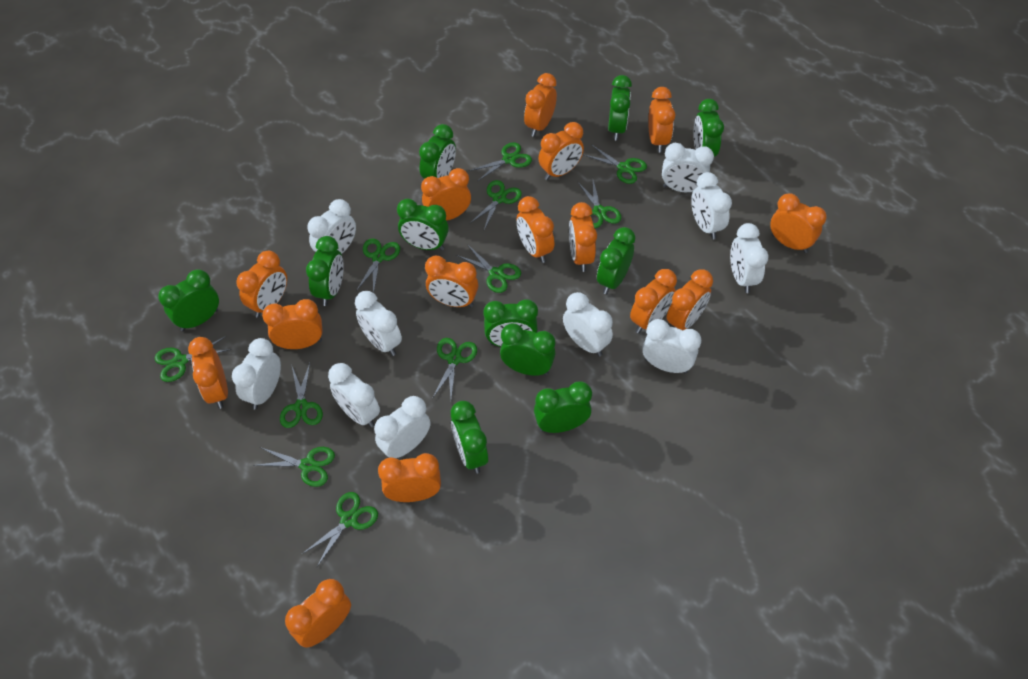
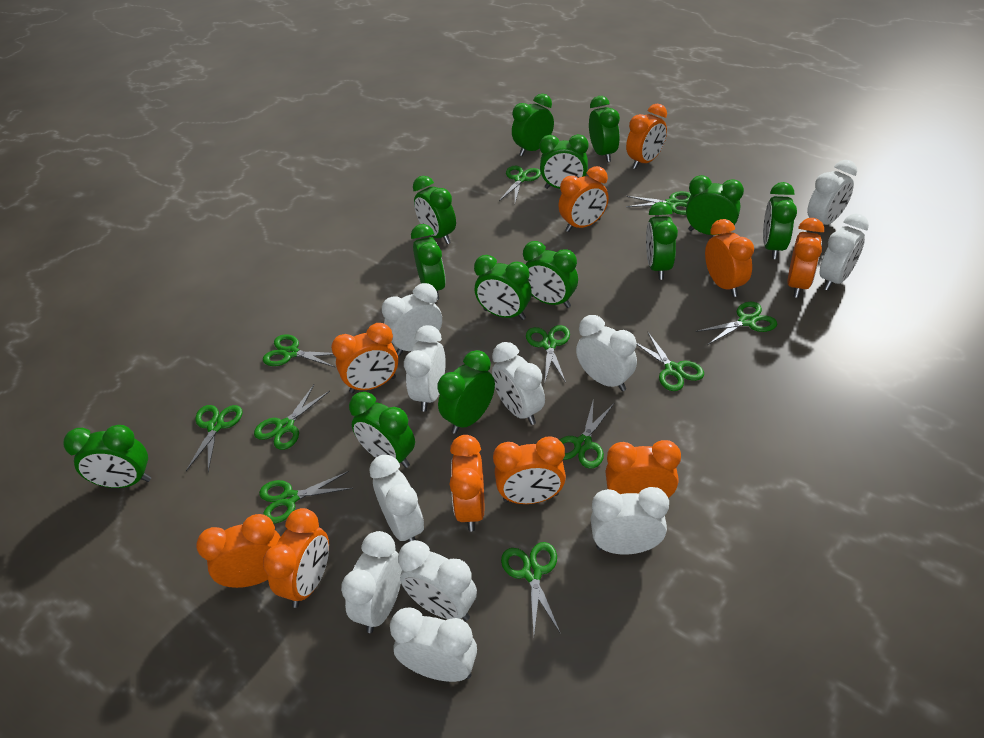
green clock: [158,269,219,331] [306,236,344,306] [397,199,449,251] [419,124,456,179] [451,401,488,474] [483,299,538,347] [500,324,555,376] [534,381,592,433] [597,227,635,294] [608,75,632,140] [694,99,724,157] = 11 -> [63,425,151,488] [349,392,415,468] [411,224,446,300] [413,176,456,244] [438,350,495,434] [474,255,532,320] [512,94,554,156] [523,241,578,308] [539,134,589,189] [589,96,620,162] [646,202,678,280] [686,175,744,235] [763,182,797,259] = 13
orange clock: [188,337,228,409] [236,251,287,318] [262,299,323,349] [285,579,351,648] [378,453,441,502] [421,168,471,221] [425,256,478,307] [516,196,554,263] [524,73,557,137] [538,122,584,180] [569,202,597,272] [630,269,677,333] [648,87,675,153] [667,269,713,330] [770,193,827,253] = 15 -> [196,514,280,588] [263,508,329,608] [331,323,398,393] [449,435,484,531] [493,436,566,504] [558,166,609,232] [605,440,681,498] [626,104,667,169] [705,219,754,297] [787,218,824,298] = 10
white clock: [232,338,281,410] [307,199,356,254] [328,363,380,428] [355,291,402,356] [374,396,431,458] [563,292,613,356] [642,319,701,373] [662,143,714,192] [691,172,732,240] [730,223,769,293] = 10 -> [341,531,402,633] [369,455,424,542] [382,283,442,356] [390,607,477,682] [398,540,477,621] [404,325,446,412] [492,342,545,425] [576,315,637,391] [591,487,669,555] [807,160,857,225] [820,214,869,290] = 11

